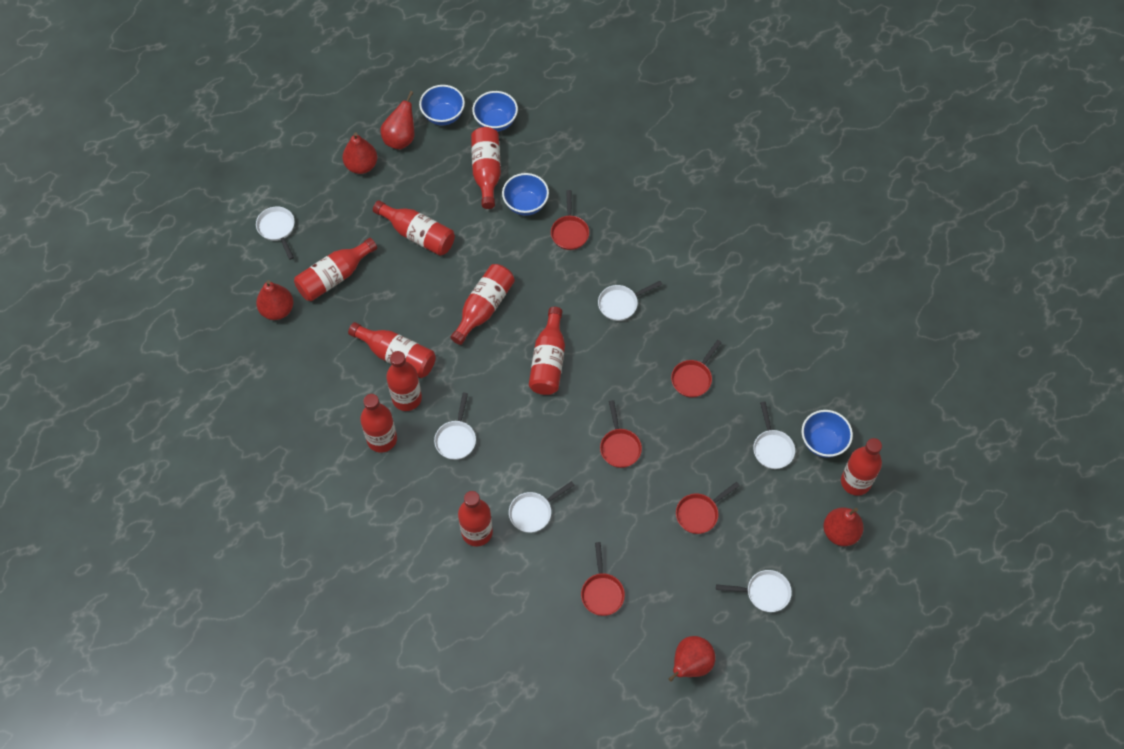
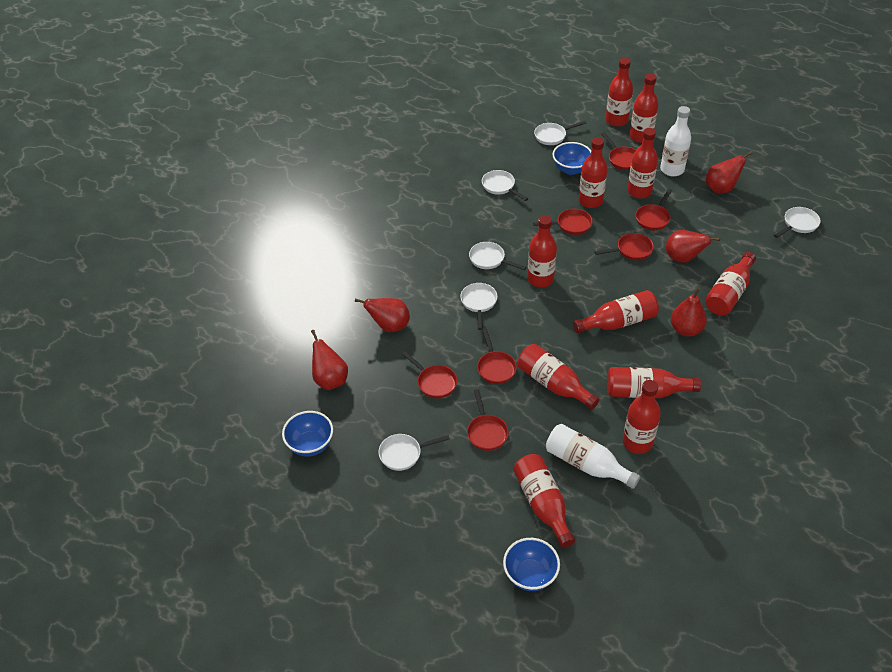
blue bowl: [419,85,465,125] [472,91,518,132] [502,173,549,216] [802,410,853,458] = 4 -> [282,411,333,457] [503,538,560,591] [552,142,591,175] = 3
red bottle: [294,238,377,301] [348,322,436,378] [360,394,397,453] [373,200,455,256] [386,351,422,411] [450,264,515,345] [458,491,493,546] [471,127,501,209] [529,307,565,395] [841,438,882,496] = 10 -> [513,454,575,548] [518,344,600,410] [527,215,557,287] [573,290,659,333] [578,137,608,208] [605,58,633,127] [607,367,701,398] [623,380,661,454] [627,128,658,198] [630,74,658,143] [705,252,756,316] = 11
red pan: [551,190,589,250] [581,542,625,616] [600,400,642,468] [671,340,722,398] [676,482,740,534] = 5 -> [402,351,457,398] [467,389,508,451] [477,328,517,384] [533,209,592,235] [594,233,654,260] [601,132,636,170] [636,189,672,230] = 7
white bottle: none = 0 -> [546,424,640,489] [660,106,691,176] = 2

